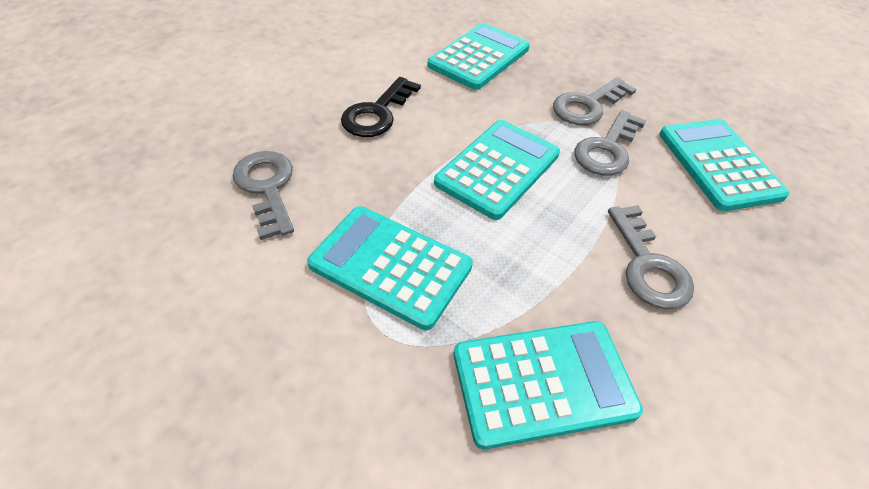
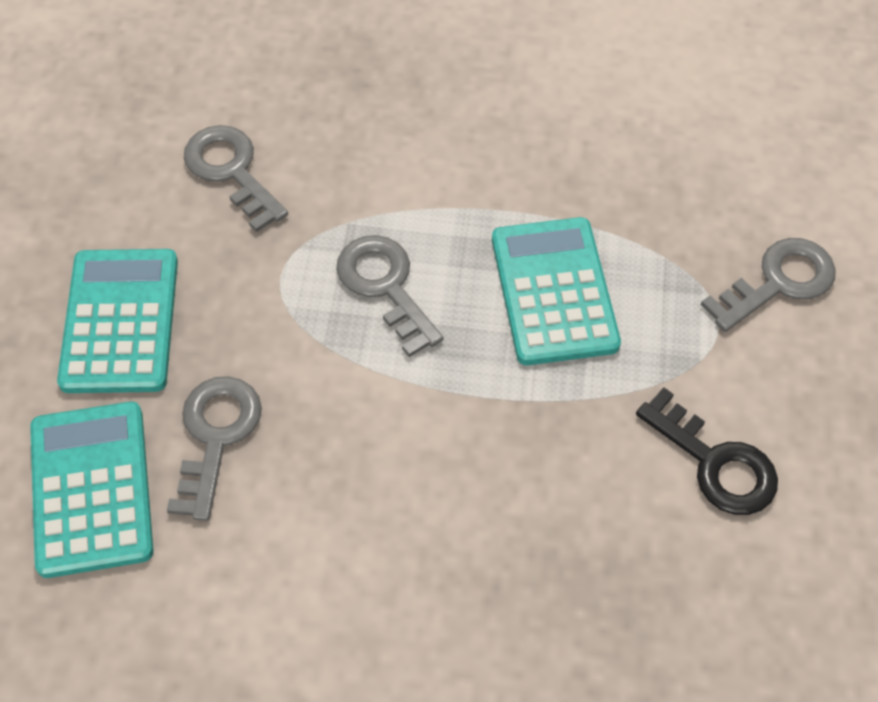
turquoise calculator: [307,206,473,330] [428,23,530,90] [434,120,560,220] [454,321,643,449] [659,119,789,211] = 5 -> [30,402,154,578] [57,249,178,393] [492,217,621,365] = 3

